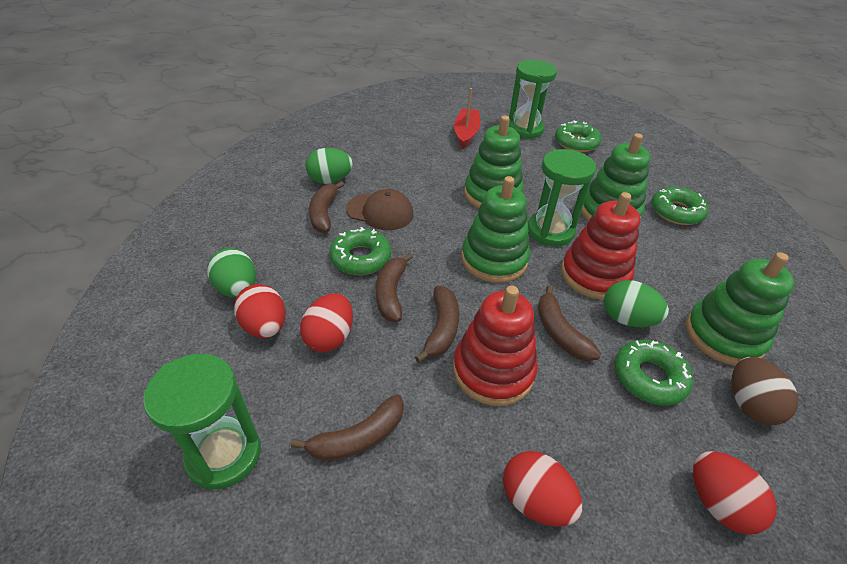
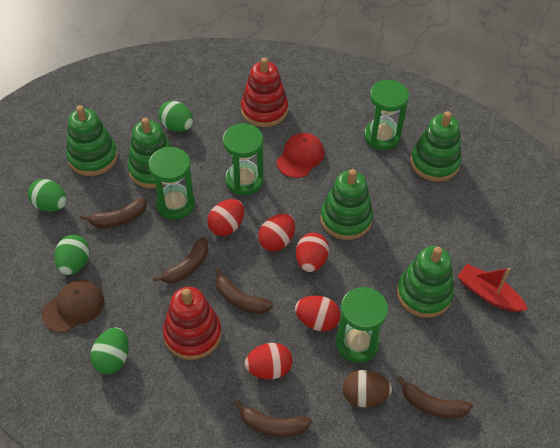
green donut: [329,227,391,275] [555,121,601,152] [614,340,693,406] [652,186,709,225] = 4 -> none = 0
green egg: [208,248,256,298] [305,148,353,184] [604,280,669,327] = 3 -> [28,179,67,212] [54,235,89,275] [90,328,129,374] [159,101,193,132] = 4
green hourglass: [143,354,261,490] [509,60,557,139] [528,149,596,247] = 3 -> [148,147,195,220] [223,123,263,195] [336,287,388,363] [364,80,409,150] = 4
green stacking toy: [461,176,530,283] [464,116,523,208] [581,133,650,221] [686,252,795,366] = 4 -> [66,105,118,176] [127,118,172,188] [320,169,373,240] [397,246,454,318] [411,111,462,182] = 5
red cap: none = 0 -> [277,133,324,178] = 1
red egg: [234,284,286,338] [300,293,353,352] [503,451,582,527] [693,451,777,534] = 4 -> [207,199,244,236] [245,343,293,379] [258,214,295,251] [295,295,340,331] [296,233,329,272] = 5

